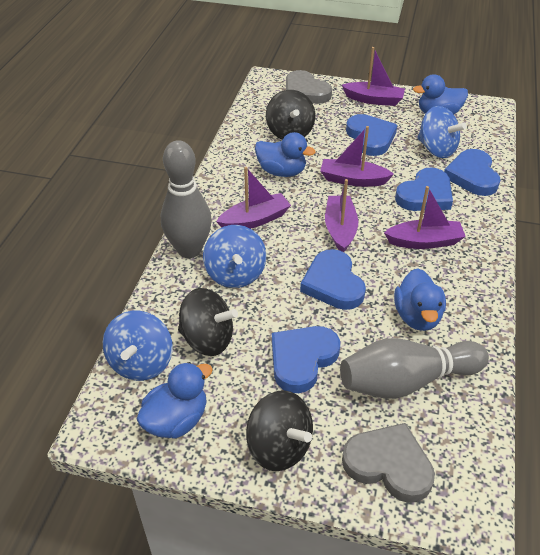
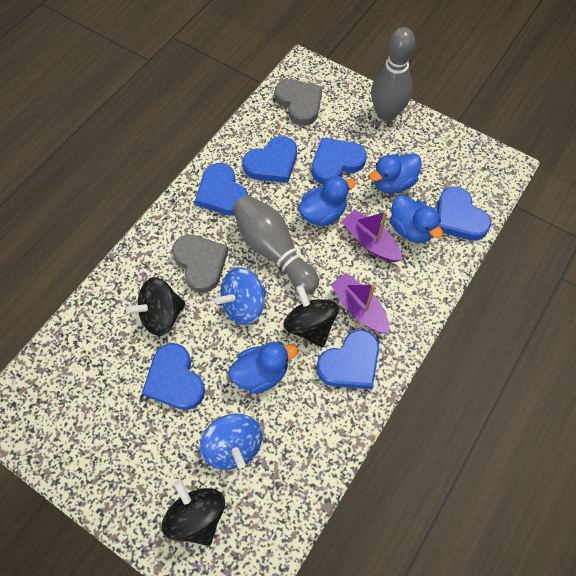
blue heart: [272,326,340,393] [300,249,366,310] [346,114,397,156] [395,167,453,211] [444,149,500,196] = 5 -> [142,343,205,410] [195,163,248,216] [243,136,297,183] [311,138,367,184] [317,330,379,389] [437,187,491,241] = 6
blue spinning top: [103,311,173,381] [203,225,266,288] [417,106,467,158] = 3 -> [200,414,263,470] [215,267,266,325] = 2
purple boat: [216,167,291,229] [320,126,394,187] [325,179,358,252] [342,47,405,106] [384,186,466,249] = 5 -> [330,273,389,333] [341,210,402,262] = 2

